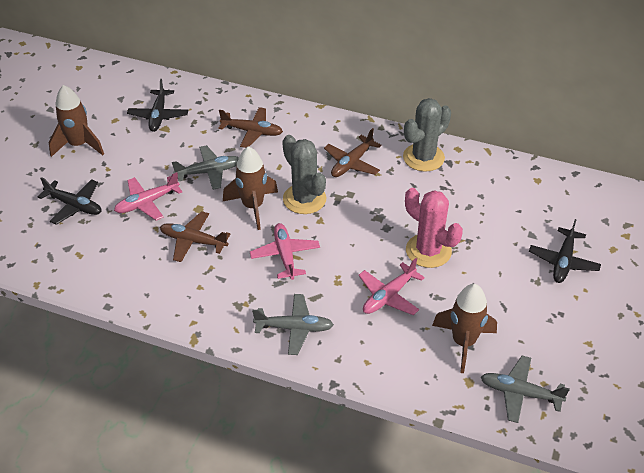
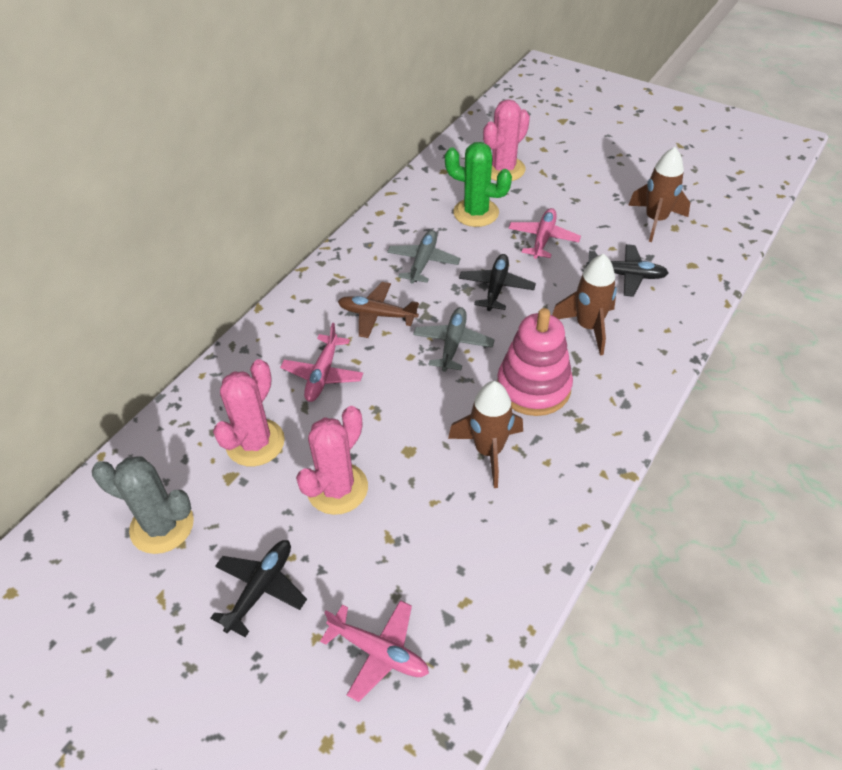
brown plane: [160,211,230,262] [218,107,283,148] [324,128,381,177] = 3 -> [338,282,419,338] = 1
green cactus: none = 0 -> [445,142,512,227] = 1
grey cactus: [282,135,326,214] [403,98,451,172] = 2 -> [92,456,194,554] = 1
grey plane: [172,145,239,190] [252,294,334,355] [481,356,570,423] = 3 -> [387,230,461,284] [413,307,495,372] = 2
pink cactus: [405,188,463,268] = 1 -> [213,359,285,466] [296,406,368,515] [483,99,530,181] = 3
pink stacking toy: none = 0 -> [497,308,573,416] = 1

